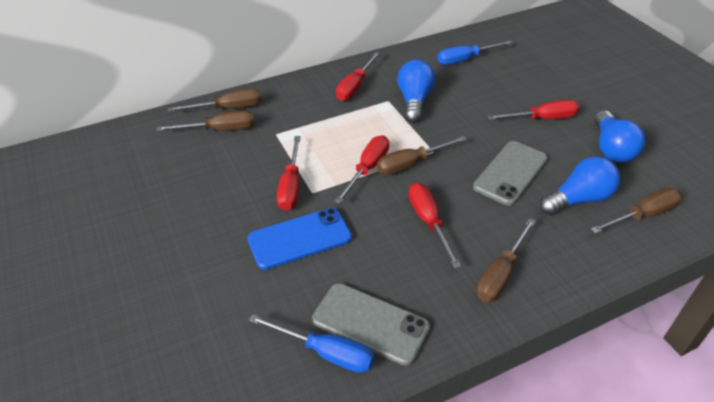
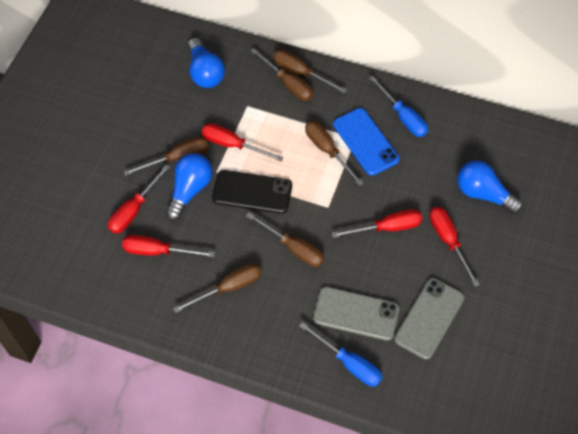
black phone: none = 0 -> [212,170,292,214] = 1
brown screwdriver: [156,111,254,131] [168,88,261,112] [377,136,467,175] [476,218,535,302] [591,188,682,234] = 5 -> [124,136,208,176] [173,263,261,313] [246,212,325,267] [250,48,313,101] [273,49,346,93] [305,121,364,186] = 6

